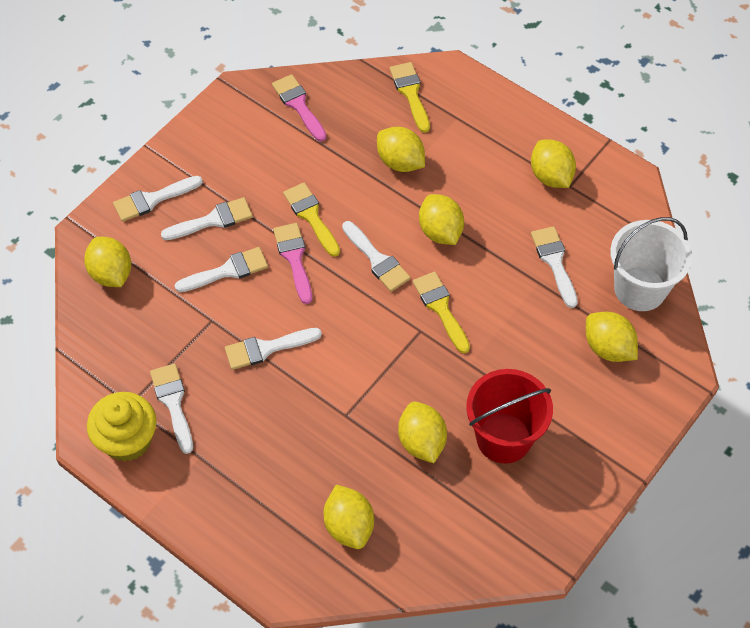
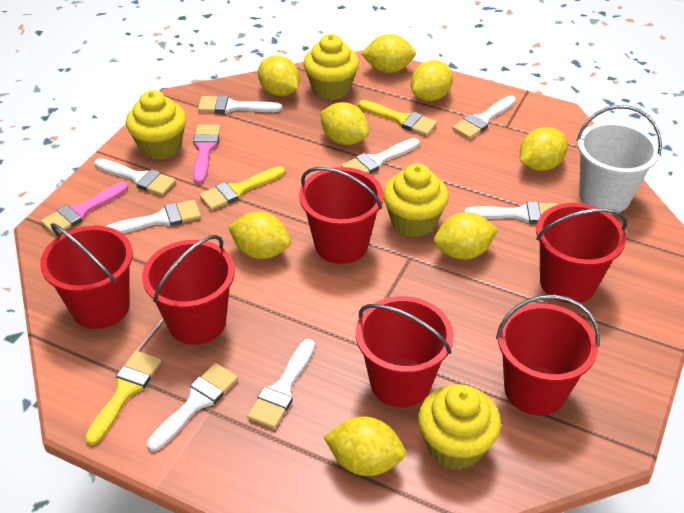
red bucket: [466,369,553,464] = 1 -> [40,223,133,329] [142,235,235,345] [299,167,384,264] [356,296,454,407] [496,295,600,415] [536,203,627,304] = 6
white brush: [113,176,203,222] [150,363,193,454] [161,197,253,240] [175,247,268,292] [225,328,322,370] [342,221,411,292] [531,226,578,308] = 7 -> [94,158,176,196] [105,200,201,233] [147,363,238,452] [198,95,282,114] [247,339,315,429] [341,138,419,174] [452,95,516,139] [464,201,558,224] = 8
yellow cupcake: [87,392,157,462] = 1 -> [126,90,186,160] [303,34,359,100] [383,163,449,237] [418,385,501,470] = 4
yellow lemon: [84,237,131,287] [324,485,374,549] [377,127,425,172] [398,402,447,463] [419,194,464,245] [531,139,576,188] [586,312,638,362] = 7 -> [228,212,291,259] [258,56,300,96] [320,102,369,145] [324,417,406,476] [361,34,416,73] [411,60,453,101] [434,212,498,260] [520,127,568,171] = 8

